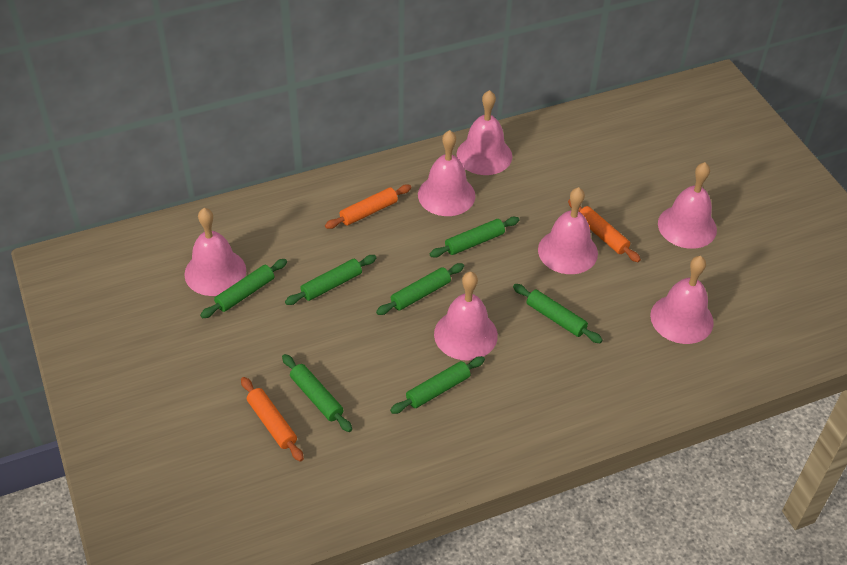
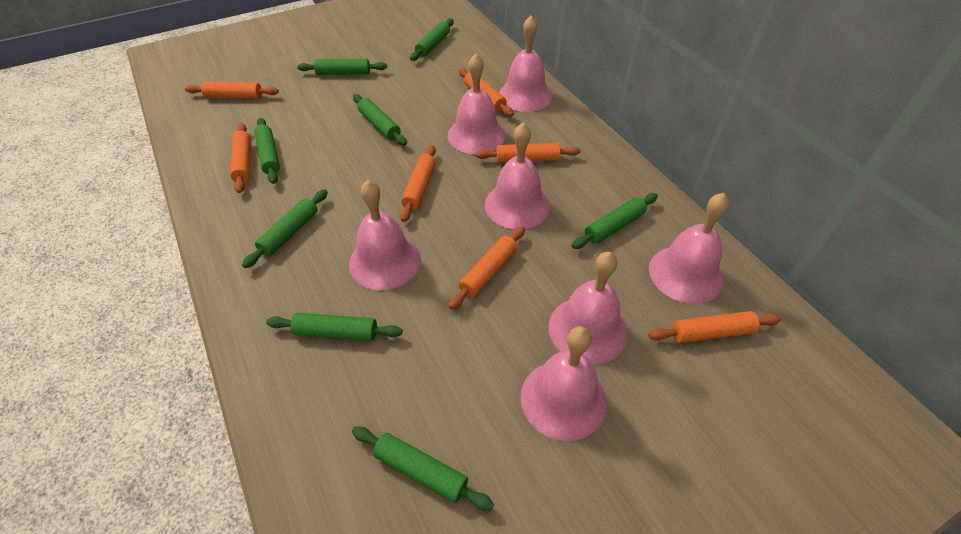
green rolling pin: [200,259,287,318] [282,354,352,432] [285,255,376,305] [376,263,464,315] [390,356,485,414] [430,217,519,258] [513,284,603,343] = 7 -> [242,189,328,268] [254,118,280,184] [266,313,403,341] [297,59,387,75] [352,427,494,511] [353,94,407,146] [410,19,454,61] [572,193,658,249] = 8
orange rolling pin: [241,377,304,462] [325,184,411,229] [568,199,641,262] = 3 -> [185,81,279,99] [230,123,251,193] [400,145,436,222] [449,226,525,310] [458,68,514,116] [476,143,580,163] [648,311,781,343] = 7

